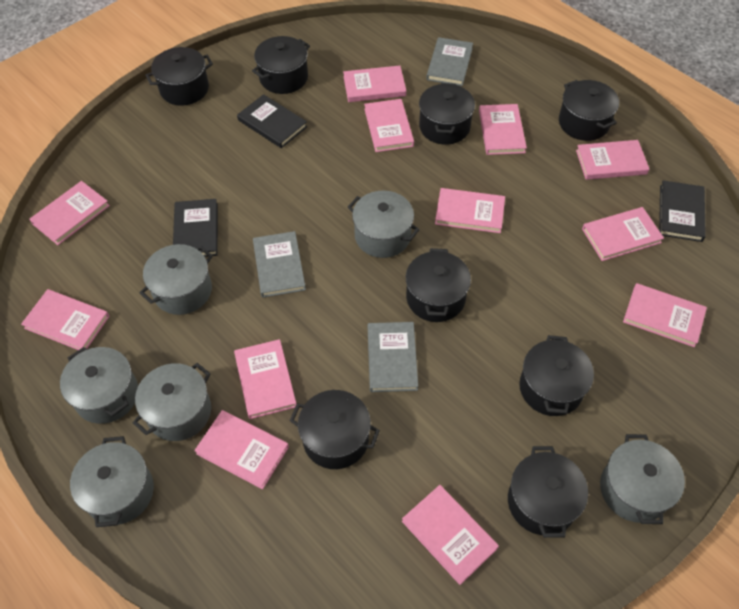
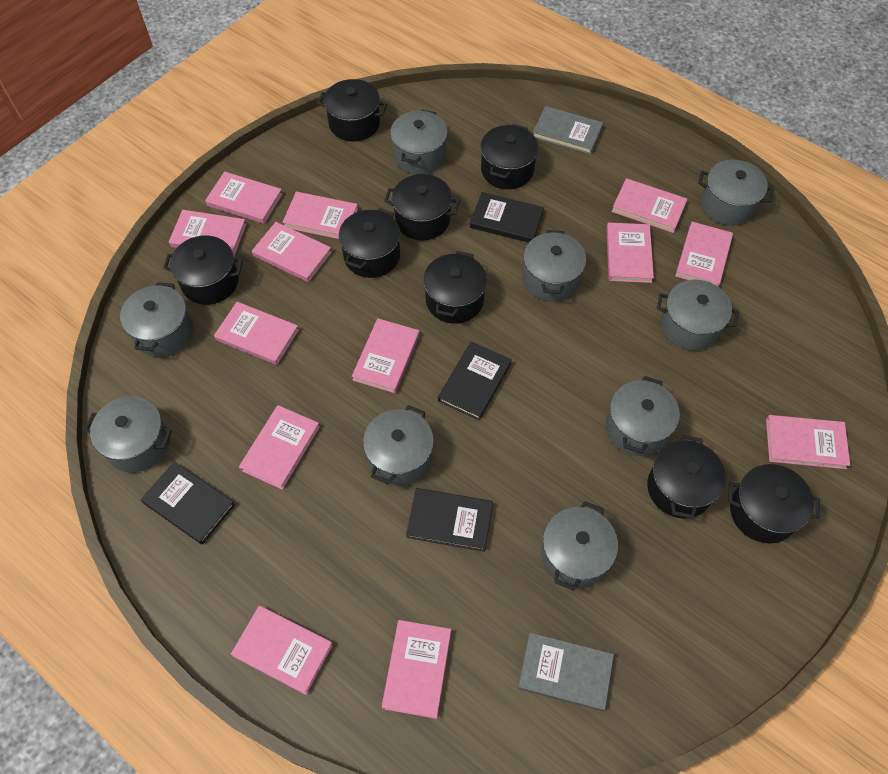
black book: [173,199,218,257] [237,94,307,148] [659,180,706,242] = 3 -> [141,462,235,544] [406,488,493,552] [438,342,512,420] [470,192,544,243] = 4
grey book: [253,231,306,298] [368,322,418,392] [426,37,473,86] = 3 -> [518,632,614,711] [533,106,603,155] = 2
grey pot: [60,347,138,424] [70,436,154,527] [133,363,211,441] [139,244,213,315] [348,190,420,258] [600,434,685,524] = 6 -> [84,396,172,473] [120,282,193,357] [363,405,434,486] [390,109,448,174] [522,230,586,301] [541,501,618,591] [606,376,680,456] [657,280,739,351] [698,160,774,225] = 9
pink book: [21,289,109,350] [29,181,110,245] [194,410,289,489] [234,339,296,419] [343,65,406,102] [364,99,414,152] [402,485,499,585] [435,188,505,233] [479,104,527,155] [576,140,649,180] [582,207,664,261] [623,283,707,347] = 12 -> [169,210,247,257] [205,172,283,224] [214,302,299,365] [231,606,333,695] [239,405,320,490] [252,222,332,282] [282,192,358,239] [352,318,420,393] [382,620,451,719] [606,222,654,283] [612,178,687,233] [675,222,733,287] [766,415,850,469] = 13

